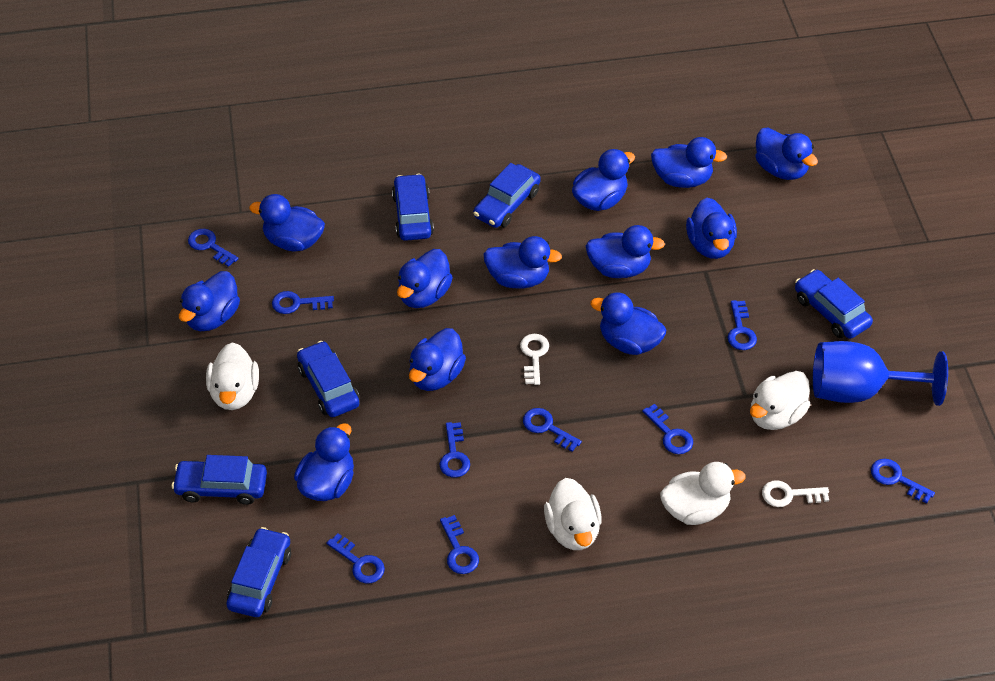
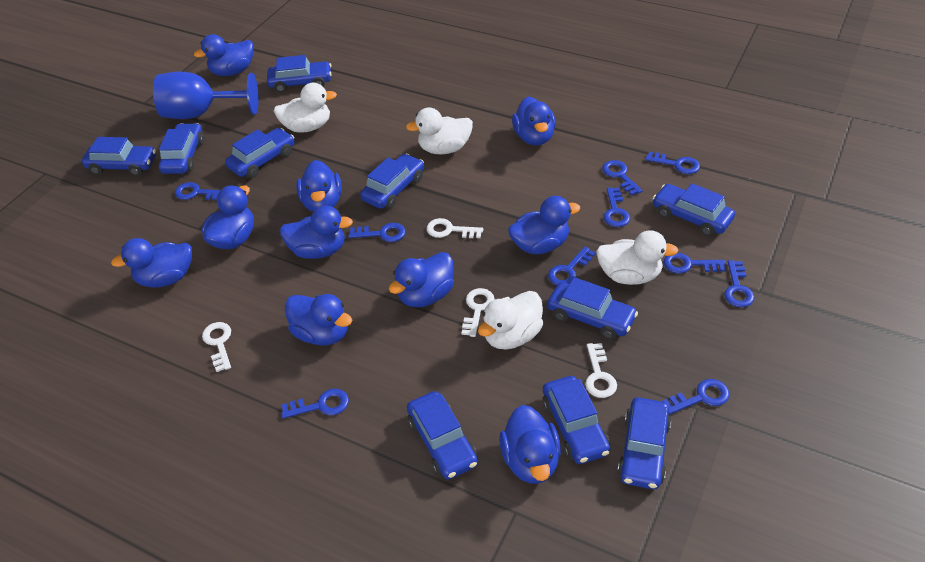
blue car: [172,455,267,505] [226,527,291,617] [297,341,360,417] [392,174,434,241] [473,163,541,228] [795,269,873,339] = 6 -> [82,137,156,176] [159,123,204,174] [225,128,294,178] [267,55,331,93] [360,154,424,209] [407,391,478,480] [542,376,610,464] [547,277,638,339] [617,397,671,489] [652,183,735,236] = 10
blue duck: [179,271,240,331] [249,194,325,251] [294,423,354,501] [397,249,453,308] [409,328,466,391] [483,236,562,289] [572,149,635,211] [585,225,665,278] [590,292,666,355] [651,137,727,188] [686,198,737,259] [755,127,818,180] = 12 -> [111,238,192,288] [194,34,253,76] [202,185,254,249] [280,206,353,259] [285,294,352,346] [296,160,342,212] [389,252,454,307] [499,405,561,484] [508,196,580,254] [512,97,556,145] = 10
blue key: [188,229,239,267] [272,291,334,314] [326,533,385,583] [439,422,470,478] [440,515,479,574] [523,408,582,452] [642,404,693,454] [727,300,757,350] [871,459,935,504] = 9 -> [175,182,221,200] [281,389,349,419] [349,223,406,242] [548,247,595,285] [602,160,643,196] [603,187,630,227] [645,152,700,174] [662,379,730,414] [664,252,725,273] [724,260,755,307] = 10
white key: [520,334,549,385] [762,480,829,507] = 2 -> [202,322,231,372] [427,218,483,238] [461,288,494,337] [585,343,617,398] = 4

